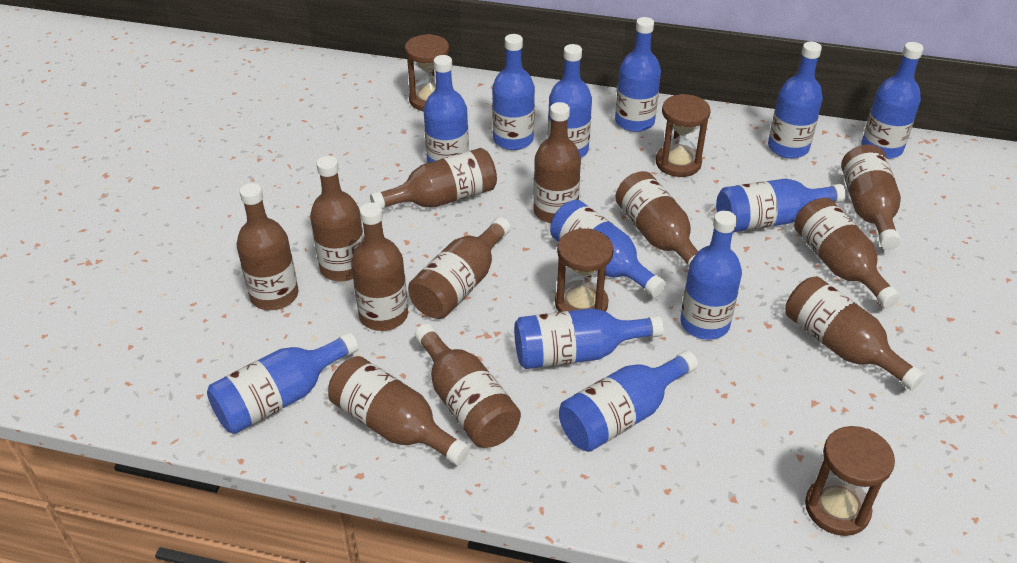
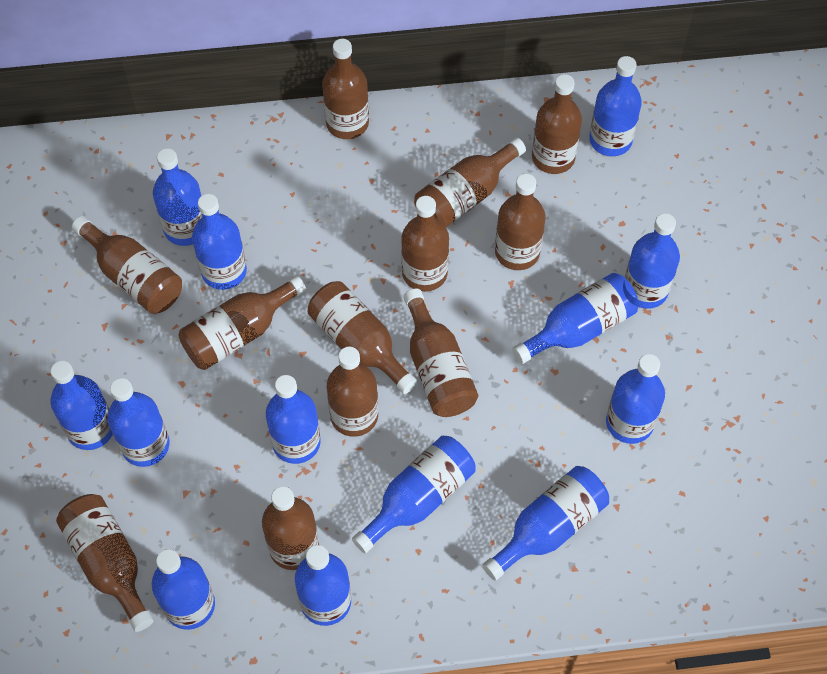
blue bottle: [207,332,359,434] [424,55,469,163] [492,34,535,150] [514,308,664,369] [547,44,592,158] [550,200,666,297] [559,350,698,452] [615,17,661,132] [680,211,742,340] [716,179,846,232] [768,41,823,158] [862,42,924,159] = 12 -> [50,361,113,450] [108,378,170,467] [152,549,215,630] [153,148,202,246] [192,194,247,290] [266,375,320,464] [295,545,351,626] [352,436,475,553] [482,466,609,581] [512,273,639,364] [589,56,642,156] [606,354,665,444] [625,213,680,309] = 13
brown hourglass: [405,34,449,111] [555,229,614,312] [656,94,711,177] [805,426,895,536] = 4 -> none = 0

